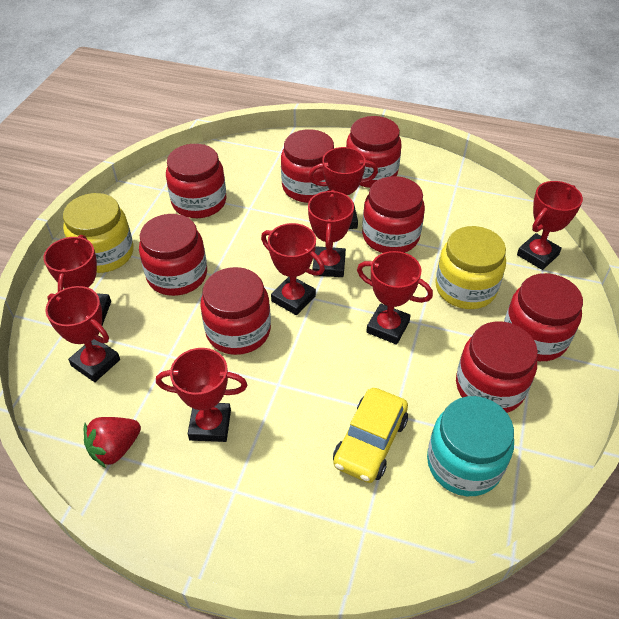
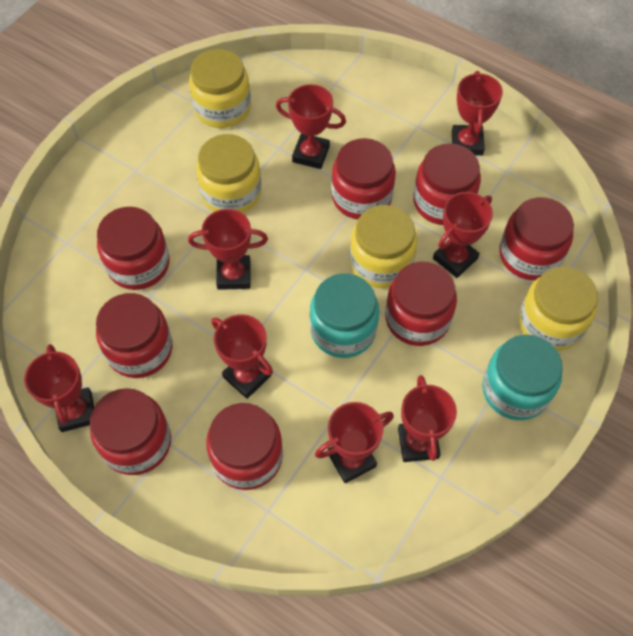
red strawberry: [84,417,141,468] = 1 -> none = 0
turquoise jar: [427,396,514,496] = 1 -> [310,273,379,358] [482,334,563,420] = 2
yellow car: [333,388,408,483] = 1 -> none = 0
yellow jar: [63,193,134,273] [435,226,506,309] = 2 -> [189,49,251,128] [196,134,262,213] [350,205,417,288] [519,266,598,351] = 4

